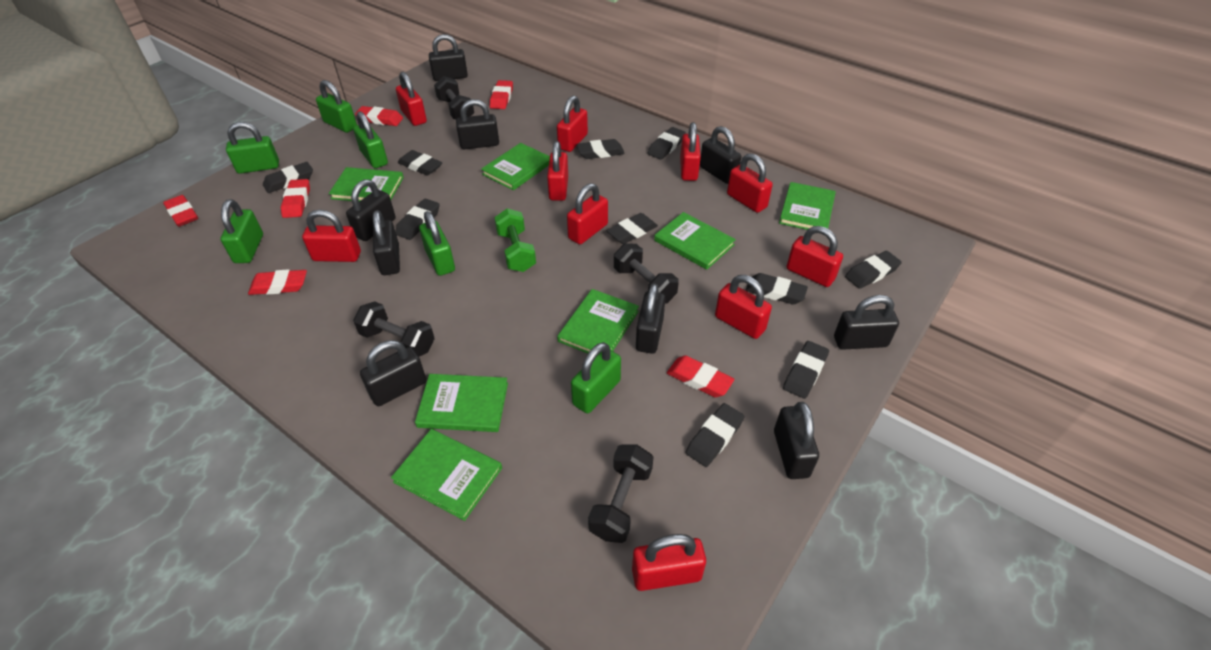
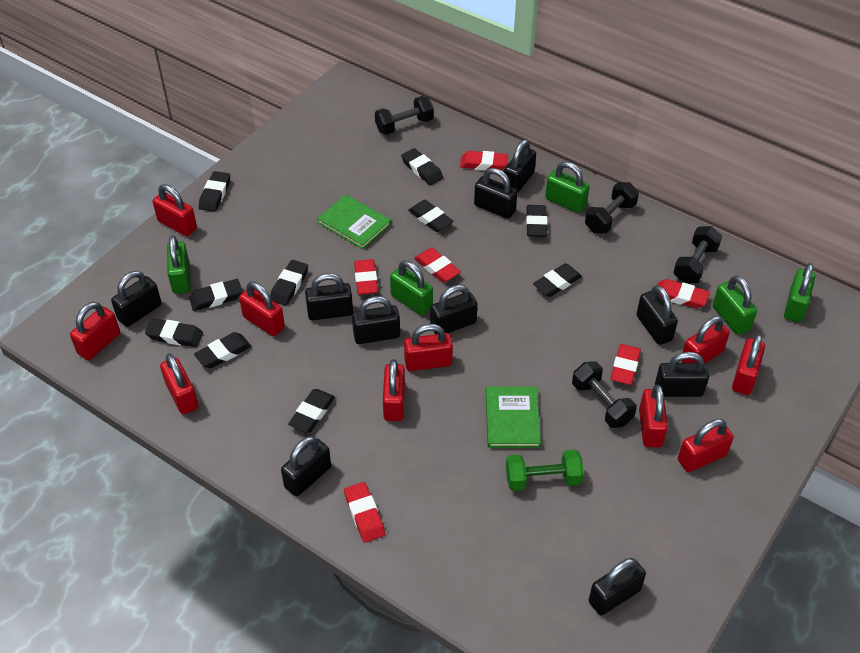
black padlock: [346,179,396,241] [360,340,426,406] [373,210,400,275] [429,34,468,81] [456,99,499,149] [636,283,666,354] [700,126,741,184] [774,402,819,479] [834,295,899,350] = 9 -> [111,271,161,327] [281,436,331,496] [305,273,353,320] [352,296,400,344] [430,285,477,334] [474,168,518,219] [503,139,536,192] [589,558,646,616] [637,285,678,345] [655,352,709,397] = 10
green book: [329,167,404,201] [391,429,502,521] [415,374,508,432] [481,143,550,190] [557,289,639,354] [654,212,736,270] [779,182,836,230] = 7 -> [317,194,391,250] [486,386,541,448] = 2
green padlock: [220,199,263,263] [226,122,279,174] [316,80,357,133] [353,111,388,168] [419,211,455,276] [571,342,621,413] = 6 -> [167,235,190,294] [390,261,433,316] [545,162,590,213] [713,275,757,335] [784,263,815,322] = 5

